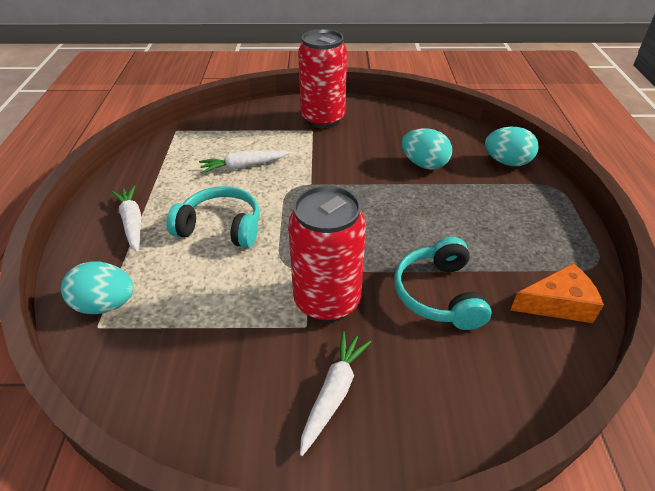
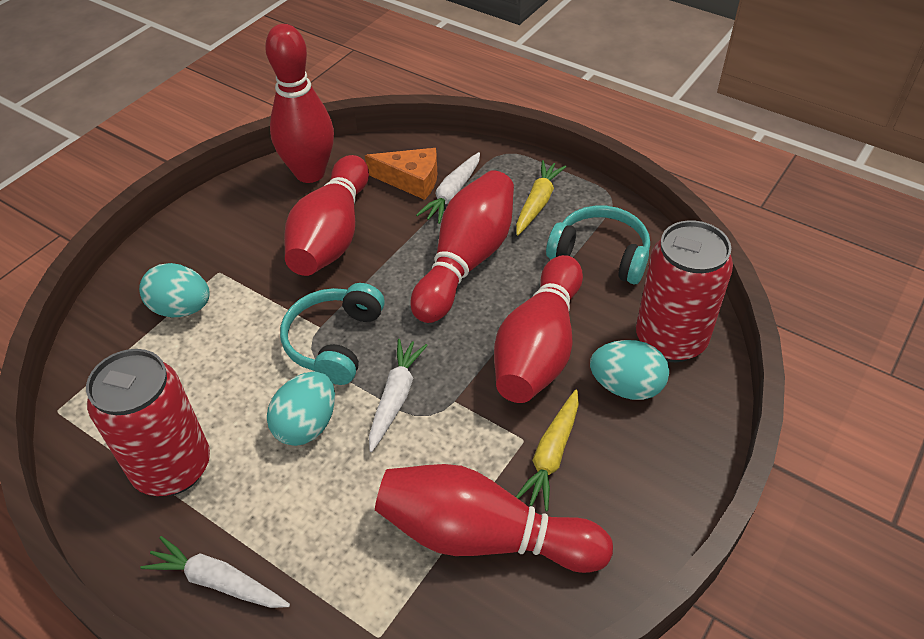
red bowling pin: none = 0 -> [265,24,334,183] [284,155,369,276] [375,464,613,573] [411,170,514,323] [494,255,583,403] = 5
yellow carrot: none = 0 -> [516,160,567,235] [516,390,579,511] = 2

